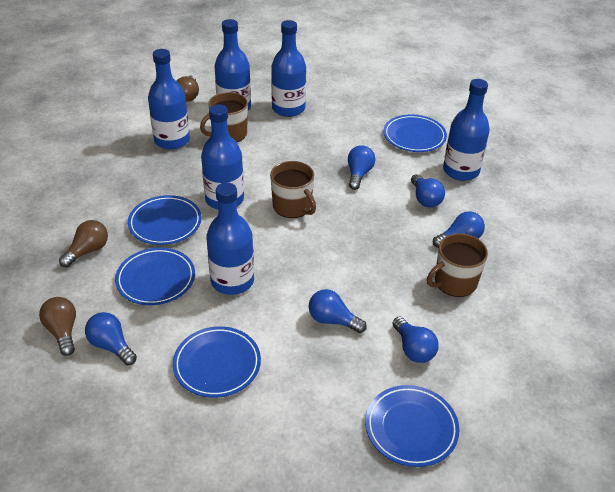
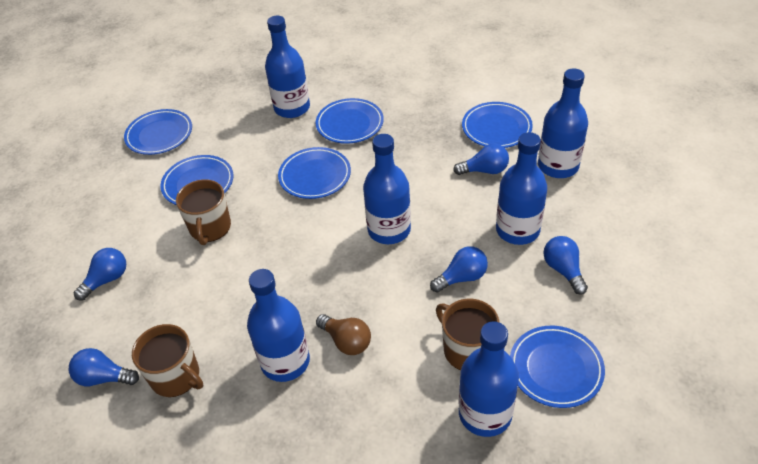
blue light bulb: [85,312,137,365] [309,289,367,333] [348,145,375,190] [392,317,439,363] [411,174,445,208] [433,211,485,248] = 6 -> [69,348,139,386] [74,248,126,301] [430,246,488,292] [453,144,509,175] [544,236,588,295] = 5
blue plate: [115,248,195,305] [128,195,202,245] [173,326,261,398] [365,385,460,467] [383,114,447,152] = 5 -> [124,109,192,155] [160,155,234,205] [278,147,351,199] [316,98,384,144] [462,102,533,148] [510,326,605,408] = 6
brown light bulb: [39,297,76,356] [59,220,108,267] [177,76,199,102] = 3 -> [316,314,371,355] = 1

